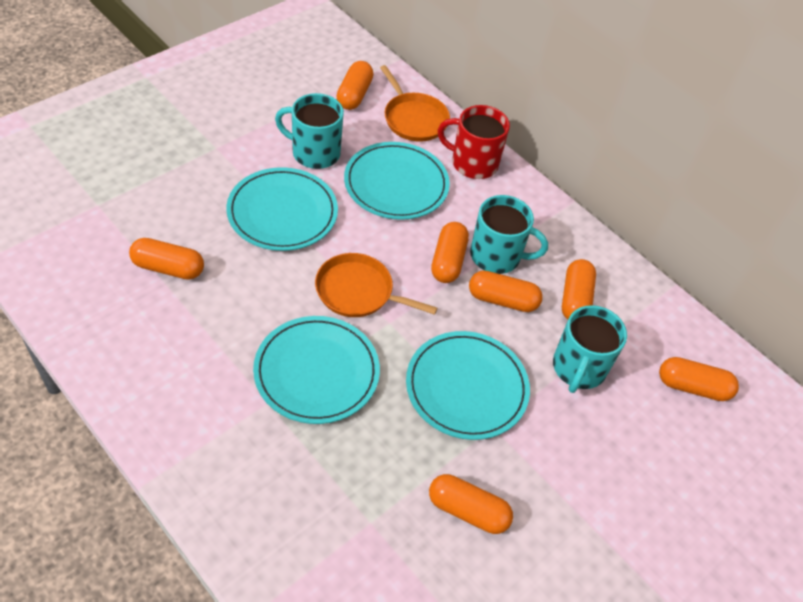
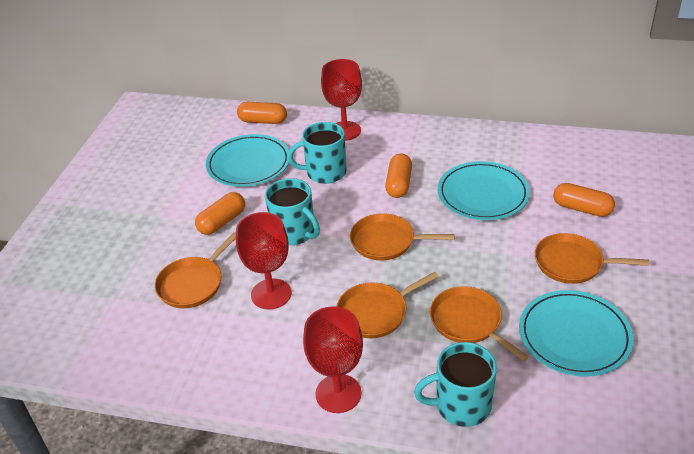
orange capsule: [129,238,204,280] [336,61,374,110] [429,474,513,534] [431,222,469,283] [469,271,543,312] [562,259,596,319] [659,357,739,401] = 7 -> [195,192,245,235] [237,102,287,124] [385,153,412,198] [553,183,615,217] = 4
orange pan: [315,253,437,317] [380,65,450,142] = 2 -> [155,232,236,308] [336,272,439,338] [350,213,455,260] [430,286,529,362] [535,233,649,284] = 5
red goblet: none = 0 -> [236,212,291,310] [303,306,363,413] [321,59,362,141] = 3
red mug: [438,105,510,179] = 1 -> none = 0
turquoise plate: [226,167,338,251] [253,316,380,424] [344,142,450,220] [406,331,530,440] = 4 -> [206,134,289,187] [438,161,530,220] [519,290,634,377] = 3

